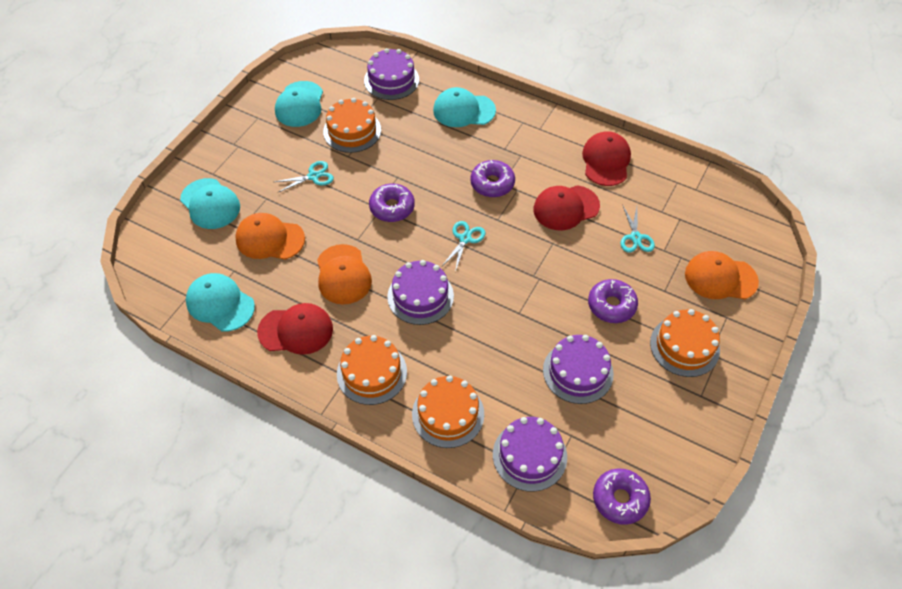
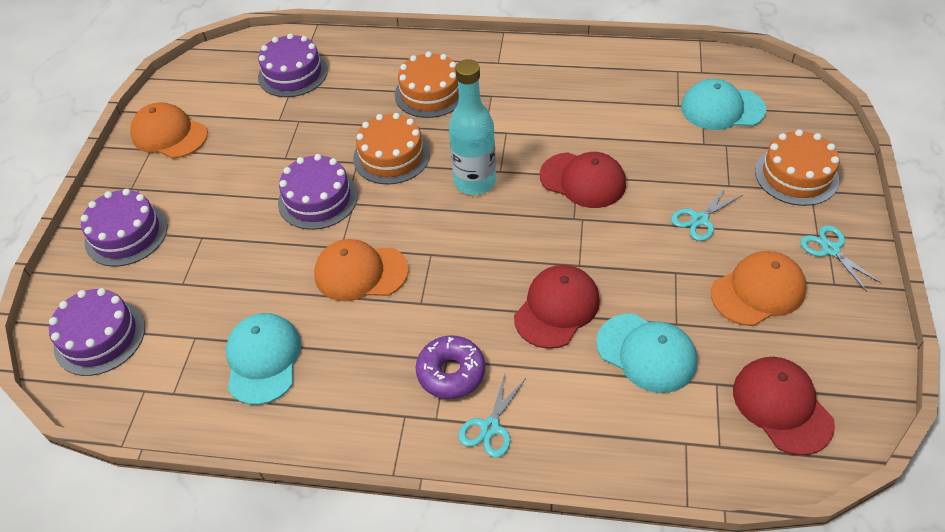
orange cake: [323,98,381,153] [337,335,407,405] [412,375,484,448] [650,309,720,377] = 4 -> [353,113,430,184] [395,51,459,118] [755,129,840,206] = 3
purple donut: [369,184,415,222] [470,160,515,197] [588,279,638,323] [593,469,651,525] = 4 -> [416,335,485,399] = 1
turquoise bottle: none = 0 -> [449,59,496,195] = 1
turquoise cap: [180,178,240,229] [186,273,255,331] [275,81,323,127] [433,87,496,127] = 4 -> [226,313,301,405] [596,314,697,393] [681,79,766,130] = 3

